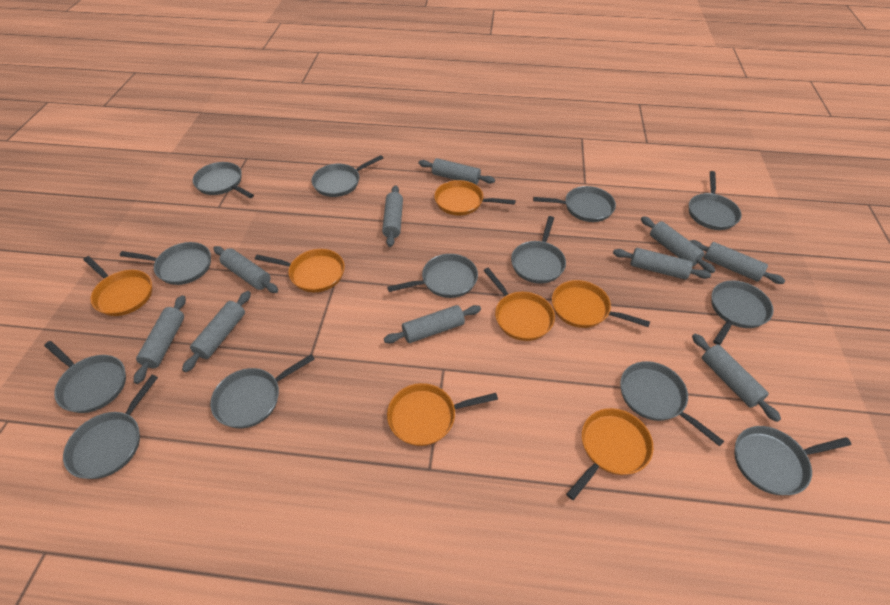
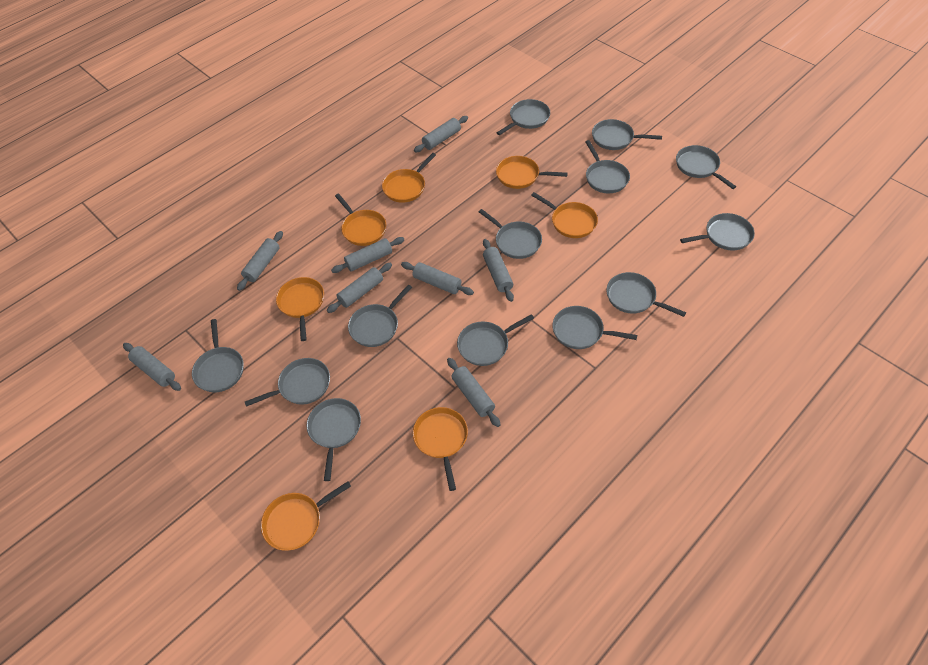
grey rolling pin: [134,295,186,384] [182,291,251,372] [213,246,278,293] [382,185,403,247] [384,305,481,343] [418,158,495,185] [613,248,711,280] [641,216,715,273] [690,240,786,284] [692,334,781,422] = 10 -> [123,343,181,391] [237,231,283,291] [327,263,392,313] [331,237,404,273] [401,262,474,295] [414,116,468,152] [447,358,501,427] [483,239,514,302] = 8

